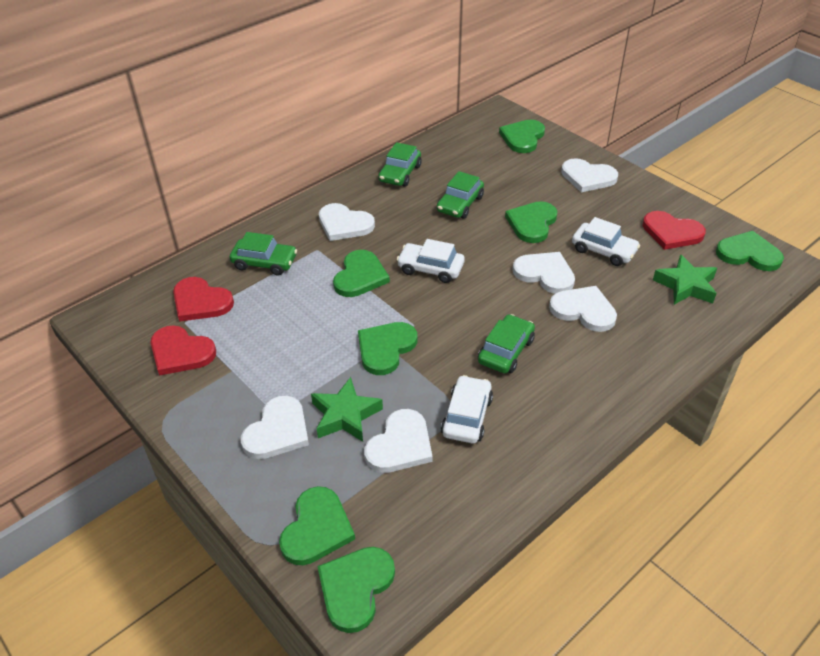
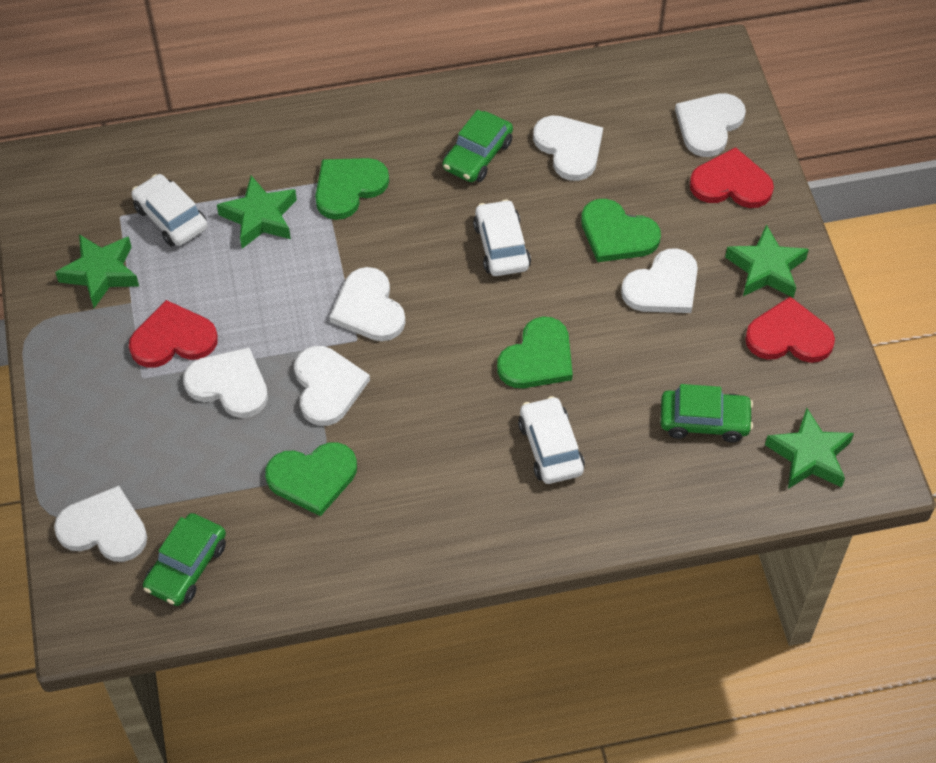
green car: [230,232,297,276] [378,142,422,187] [437,171,484,219] [478,314,535,373] = 4 -> [143,513,226,606] [442,110,513,182] [661,384,753,443] = 3
green heart: [279,486,355,565] [317,547,395,633] [333,250,390,297] [358,322,417,375] [499,120,545,153] [505,201,557,243] [716,231,784,271] = 7 -> [265,442,357,516] [315,158,389,220] [497,316,573,388] [581,199,661,262] = 4
green star: [311,377,383,442] [653,254,717,305] = 2 -> [55,234,139,308] [217,176,297,249] [725,224,809,298] [765,408,854,489] = 4
white heart: [241,396,309,459] [319,203,375,241] [364,409,433,473] [513,252,575,294] [549,286,617,332] [561,158,618,193] = 6 -> [54,486,147,562] [183,348,268,418] [294,346,370,426] [330,267,405,341] [533,115,603,181] [621,248,698,313] [675,93,746,157] = 7

